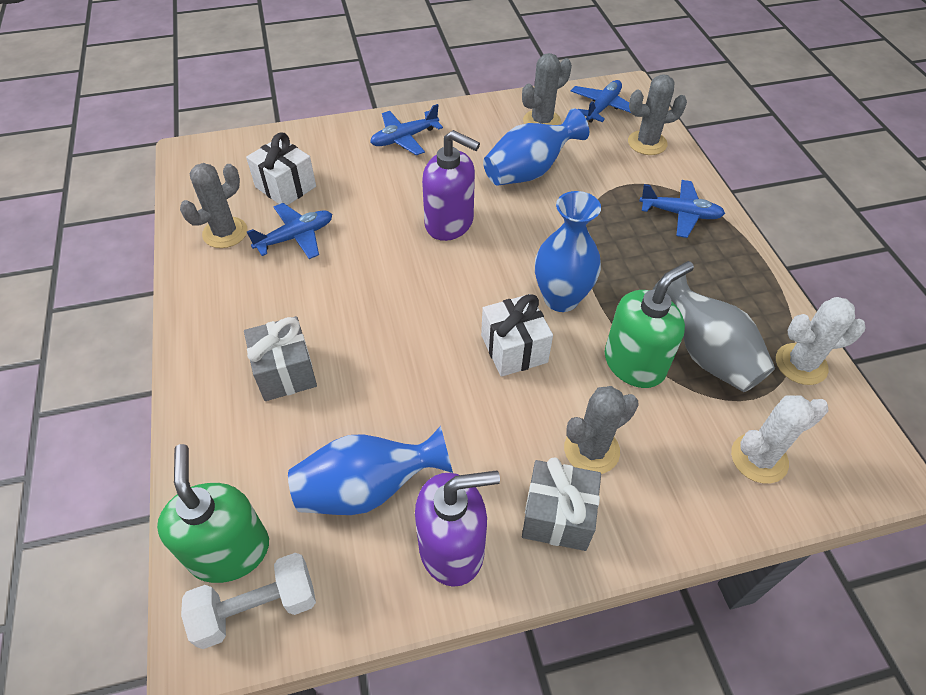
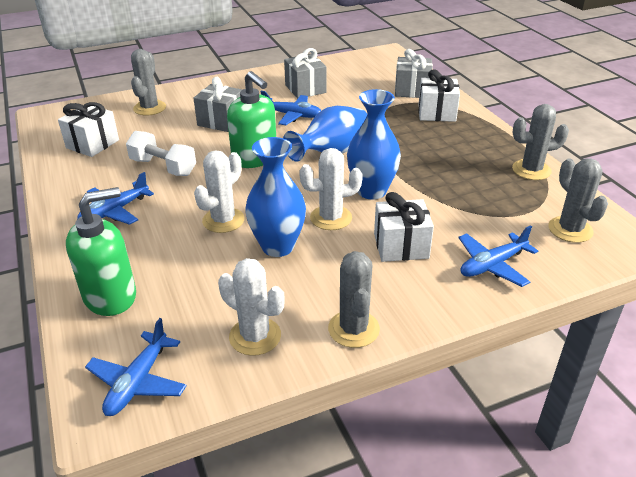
grey gift: [244,316,317,401] [522,457,601,551] = 2 -> [193,77,242,132] [284,48,326,99] [395,49,433,98] = 3
grey vase: [653,275,775,392] = 1 -> none = 0
purple soap dispenser: [415,470,500,587] [422,130,480,241] = 2 -> none = 0
white cactus: [731,395,828,483] [776,297,866,385] = 2 -> [194,150,245,233] [218,258,284,356] [299,148,363,230] = 3
white gift: [246,133,316,205] [481,294,553,377] = 2 -> [58,102,119,157] [374,192,434,262] [419,69,460,122] = 3

